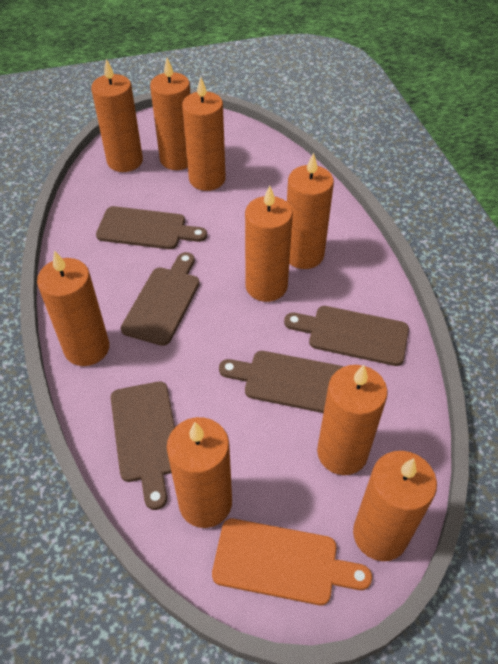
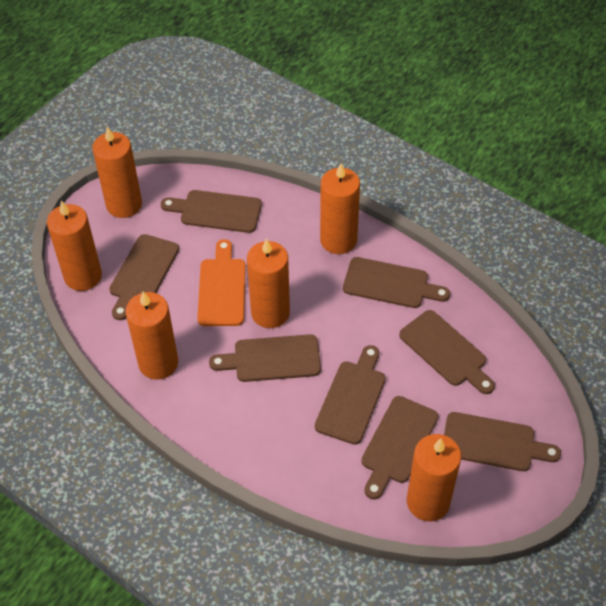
brown cutting board: [96,206,207,249] [111,381,175,510] [121,252,200,346] [219,351,344,413] [284,306,409,366] = 5 -> [109,234,179,320] [161,190,262,233] [209,334,321,382] [315,345,386,445] [343,257,450,308] [361,396,438,499] [399,310,495,394] [444,412,561,471] = 8
orange candle: [37,250,109,366] [91,59,143,172] [150,57,190,170] [167,417,232,528] [182,77,226,191] [245,185,293,302] [287,152,334,269] [317,365,388,475] [353,451,437,561] = 9 -> [47,200,102,291] [92,126,142,218] [126,292,178,380] [247,238,290,328] [320,163,360,254] [407,434,461,521] = 6

